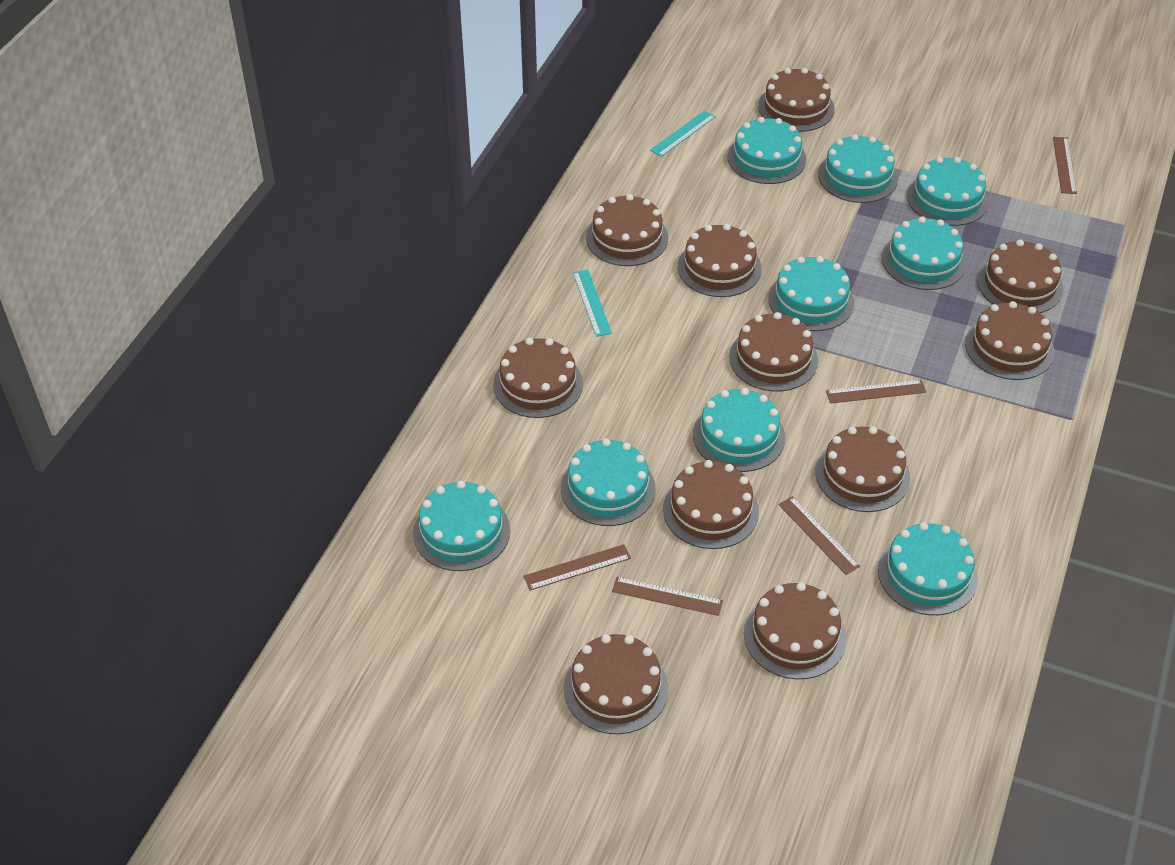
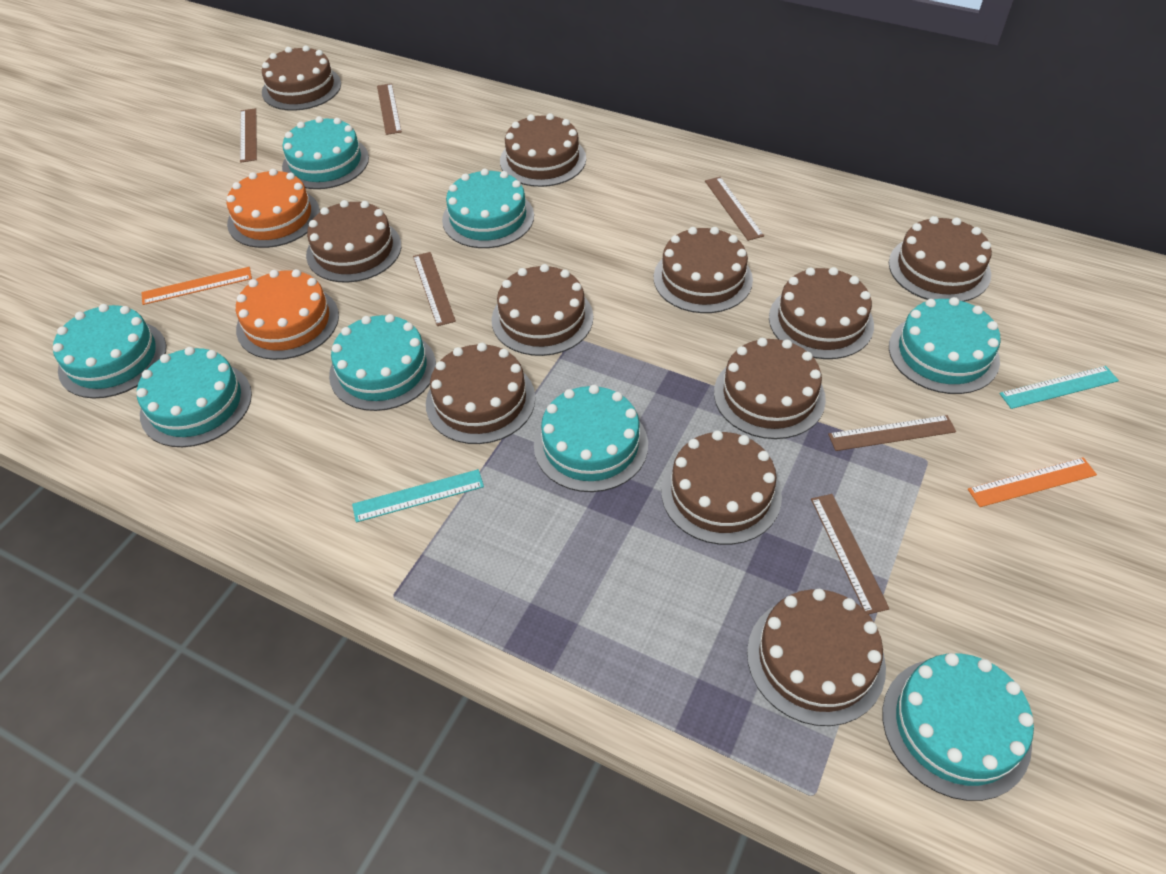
brown ruler: [523,544,631,591] [612,577,723,616] [778,496,860,575] [826,380,926,404] [1053,137,1077,194] = 5 -> [240,108,257,163] [377,83,402,135] [413,252,456,326] [705,177,764,241] [811,494,889,614] [828,415,956,451] = 6
orange cake: none = 0 -> [227,169,320,248] [236,269,339,360] = 2
orange ruler: none = 0 -> [142,267,252,305] [968,457,1097,507] = 2
turquoise cake: [413,481,510,571] [561,438,656,526] [693,388,785,472] [727,117,806,184] [768,256,854,331] [818,134,898,203] [878,522,978,615] [882,216,966,290] [907,157,989,226] = 9 -> [53,304,166,398] [137,347,252,447] [282,116,369,189] [329,314,436,411] [442,168,534,248] [534,385,648,492] [883,653,1034,801] [889,297,1001,394] = 8

